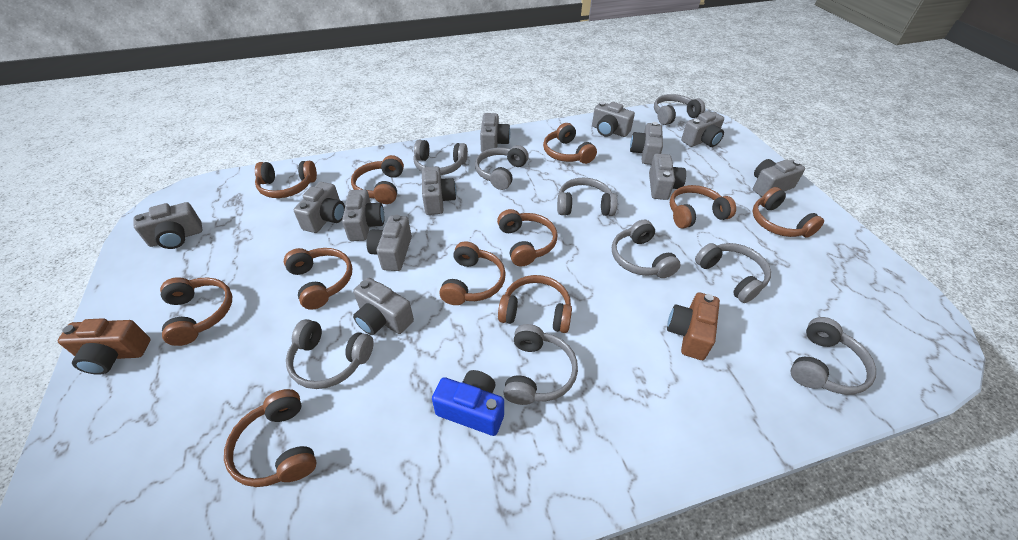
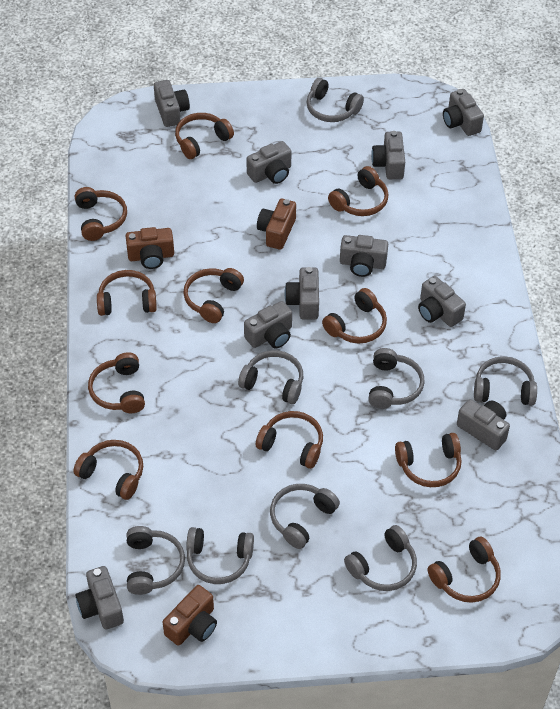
blue camera: [432,370,504,436] = 1 -> none = 0
brown camera: [58,318,151,375] [667,292,720,360] = 2 -> [126,227,174,269] [163,585,217,646] [257,199,296,250] = 3
grey camera: [133,202,202,249] [294,182,345,233] [342,189,384,241] [353,278,414,335] [366,215,412,271] [422,166,457,215] [480,113,510,152] [592,102,635,137] [630,122,663,165] [649,153,686,200] [681,111,724,147] [753,159,805,197] = 12 -> [76,566,124,630] [154,80,190,127] [244,301,292,348] [246,141,291,184] [285,267,319,319] [340,235,388,277] [371,131,405,179] [418,276,466,327] [443,89,484,136] [457,399,510,450] = 10
grey headphones: [286,319,374,389] [413,140,468,175] [475,145,529,190] [503,324,578,405] [557,178,617,216] [612,220,681,278] [654,94,705,125] [695,243,771,303] [791,317,876,394] = 9 -> [126,526,185,595] [186,527,254,584] [238,350,303,404] [270,484,340,549] [307,78,364,122] [344,525,417,591] [368,348,425,409] [474,356,537,405] = 8

